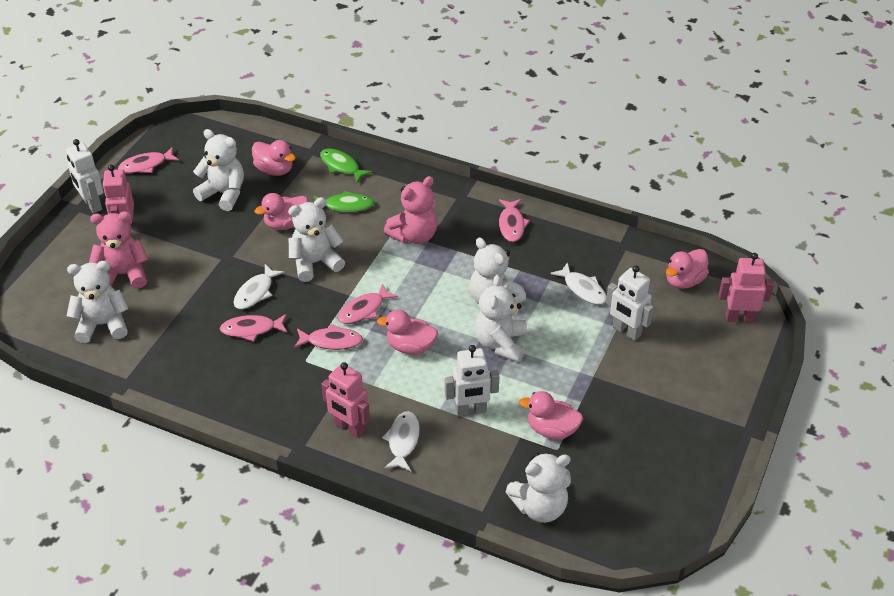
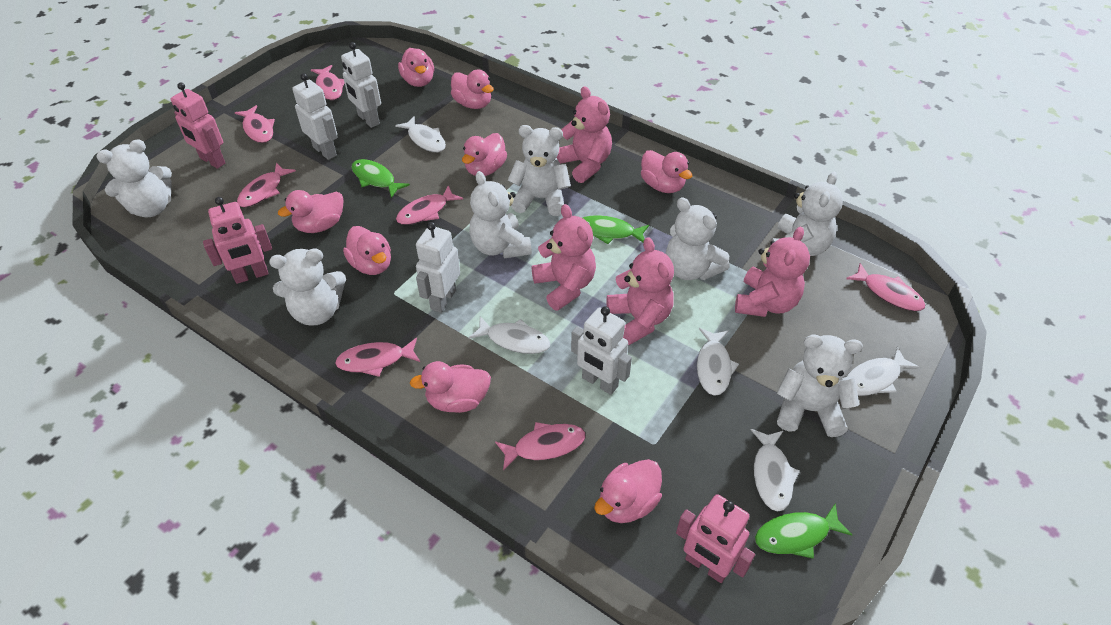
green fish: [314,191,374,212] [320,149,372,183] = 2 -> [351,159,410,198] [583,215,649,244] [755,504,853,558] = 3
pink duck: [252,140,296,176] [254,193,308,230] [377,310,438,355] [519,391,583,440] [666,249,709,289] = 5 -> [278,190,343,233] [343,226,391,275] [398,48,434,87] [410,361,491,413] [451,70,494,109] [462,133,507,176] [594,459,662,523] [641,150,692,193] = 8
pink fish: [118,147,179,173] [220,314,288,342] [294,324,363,350] [338,283,398,324] [499,199,530,242] = 5 -> [235,105,275,143] [237,163,296,207] [311,65,344,100] [335,338,420,377] [396,185,463,225] [495,422,586,471] [846,263,925,311] = 7
pink teddy bear: [89,211,148,289] [384,176,438,244] = 2 -> [532,204,596,311] [556,86,612,183] [606,237,674,345] [735,227,810,317] = 4
white fish: [234,264,285,309] [382,411,420,471] [550,262,607,305] = 3 -> [395,117,446,152] [469,316,550,354] [697,328,739,396] [751,429,800,512] [847,346,920,396] = 5
white robot: [66,139,104,213] [445,345,499,416] [606,266,654,341] = 3 -> [292,73,337,160] [341,42,381,128] [416,222,460,313] [571,306,632,395] = 4
white teddy bear: [67,261,128,343] [193,129,244,211] [288,197,345,282] [470,237,526,304] [475,275,527,362] [505,453,571,523] = 6 -> [96,139,172,217] [269,249,346,325] [469,171,532,259] [508,125,571,216] [666,197,730,280] [772,172,843,256] [777,335,863,437] = 7

